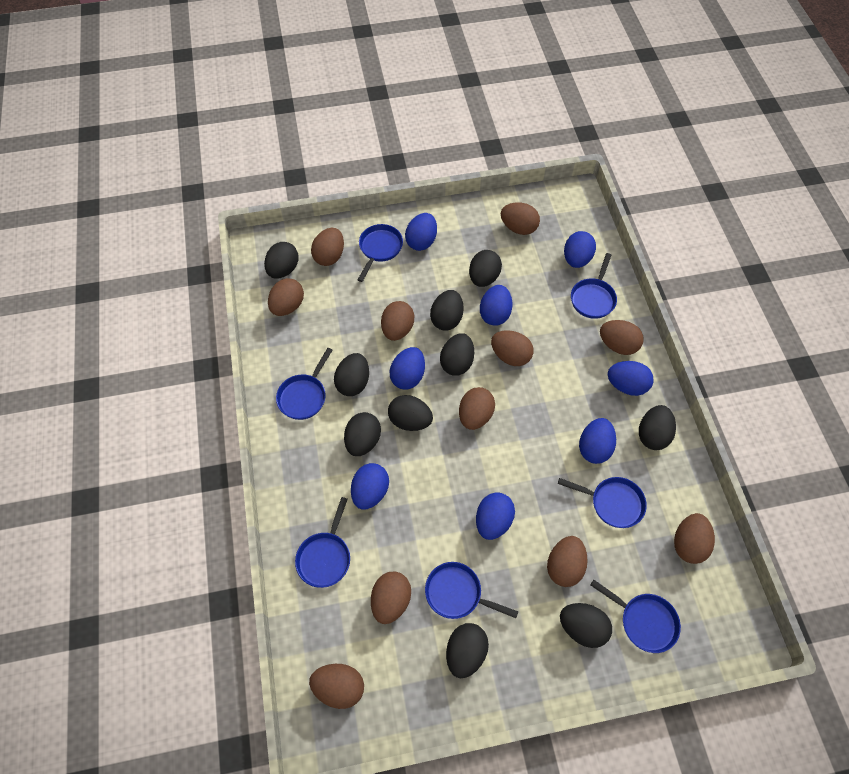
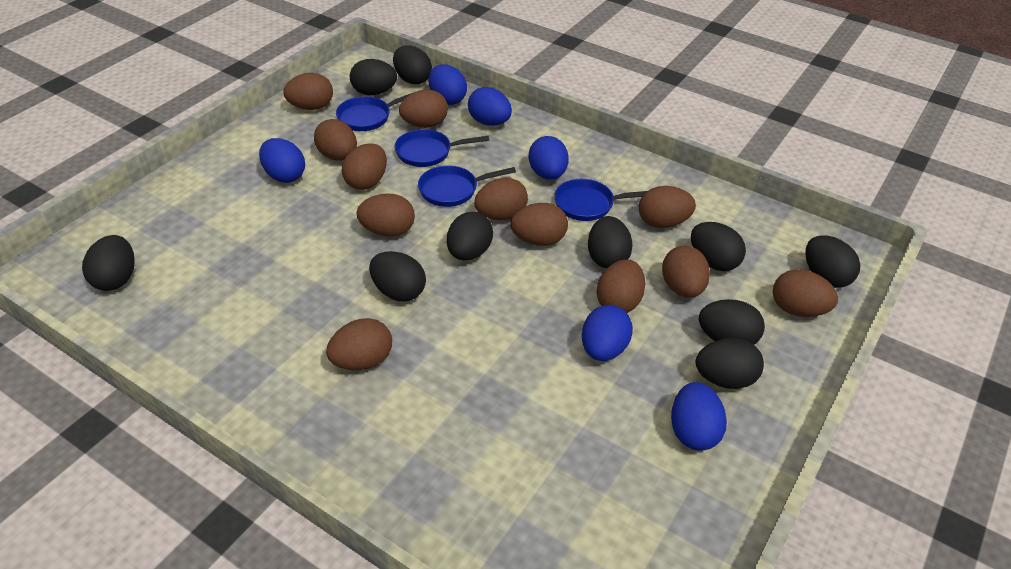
blue egg: [351,463,389,510] [389,347,425,390] [405,213,437,251] [476,492,515,540] [480,285,512,326] [564,231,596,268] [579,418,616,464] [607,361,654,396] = 8 -> [259,138,305,183] [429,64,467,105] [468,87,512,126] [529,136,569,180] [582,305,633,361] [671,382,727,451] = 6
blue pan: [276,348,333,420] [295,497,350,588] [358,224,403,282] [425,562,518,619] [558,477,647,528] [571,253,617,319] [591,580,681,653] = 7 -> [336,90,420,131] [395,129,489,167] [418,165,516,207] [554,179,647,221] = 4
brown egg: [268,278,304,316] [309,664,364,709] [311,228,344,266] [371,572,411,624] [381,301,414,341] [459,387,495,430] [491,330,534,366] [501,202,540,235] [547,536,588,587] [600,320,643,355] [674,513,715,564] = 11 -> [283,73,333,110] [314,119,357,161] [326,318,392,370] [342,143,387,190] [357,193,415,237] [399,90,448,128] [474,177,528,220] [510,203,568,246] [596,259,645,313] [639,186,696,228] [662,246,710,298] [773,269,838,317] = 12

